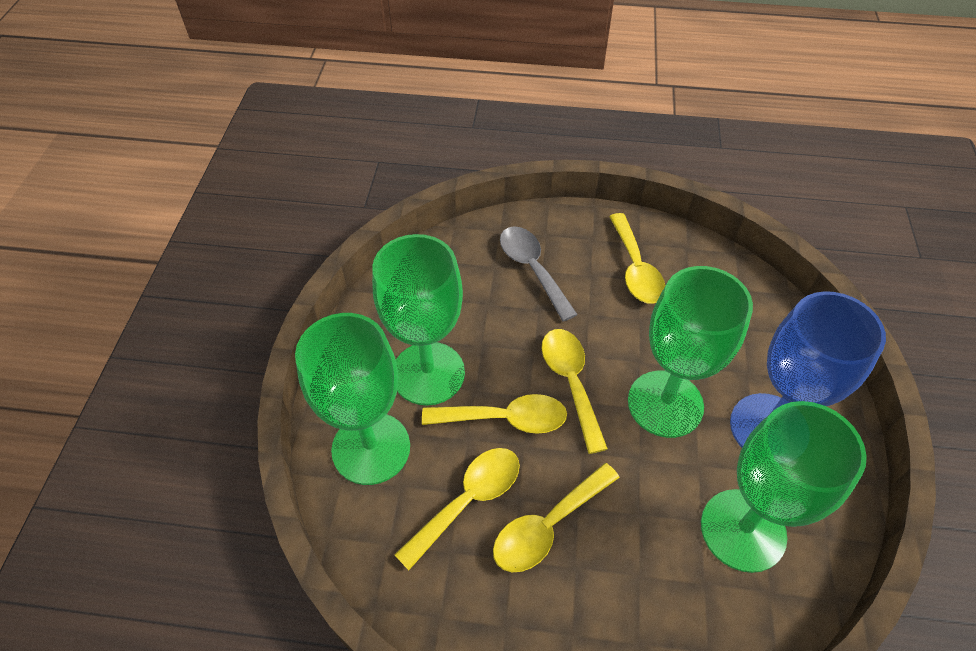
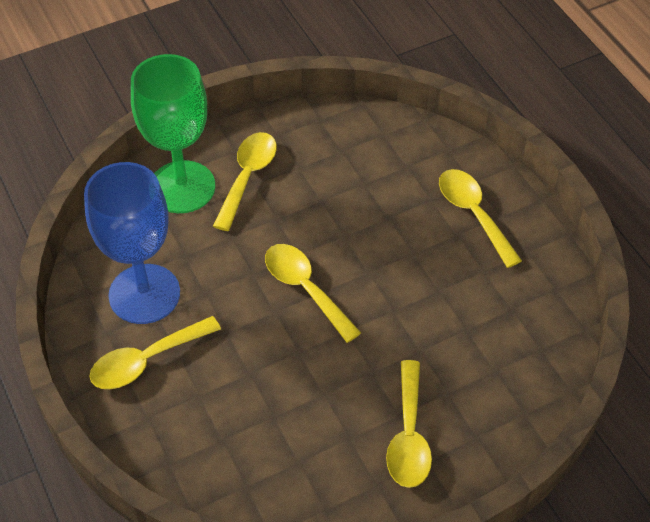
green goblet: [295,313,410,485] [372,234,465,406] [628,266,753,438] [701,401,867,573] = 4 -> [131,54,215,213] = 1
grey spoon: [500,226,578,322] = 1 -> none = 0

